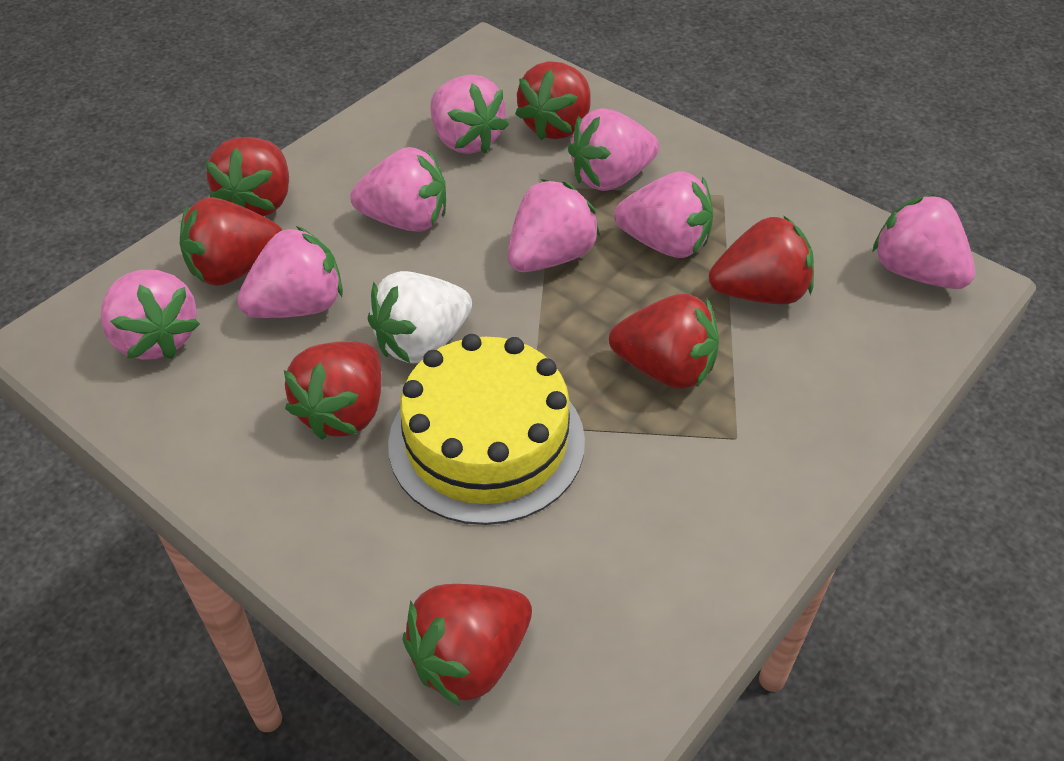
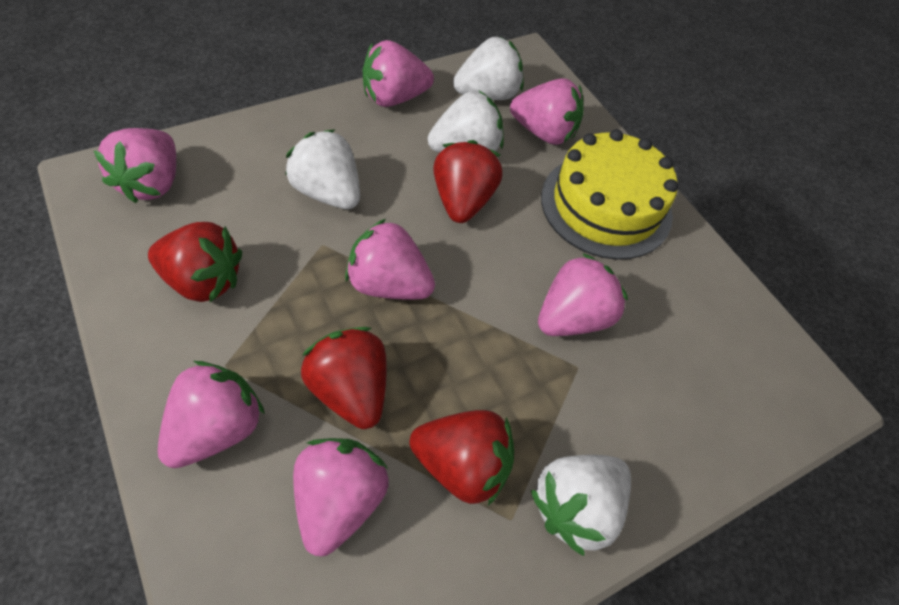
pink strawberry: [101,270,200,360] [237,226,343,318] [350,147,446,232] [430,75,509,154] [507,179,600,272] [568,108,659,191] [614,172,713,258] [872,194,975,289] = 8 -> [94,128,176,203] [158,361,265,468] [293,438,389,556] [345,219,435,300] [363,40,434,107] [510,78,583,145] [538,253,628,336] = 7
red strawberry: [180,197,283,286] [205,137,289,216] [284,341,382,440] [403,584,532,706] [515,61,591,140] [609,294,719,389] [709,215,814,304] = 7 -> [148,222,242,302] [301,327,387,429] [409,410,514,506] [433,140,503,223] = 4
white strawberry: [368,271,472,364] = 1 -> [285,129,360,209] [428,91,504,153] [453,37,524,100] [531,455,631,556] = 4

